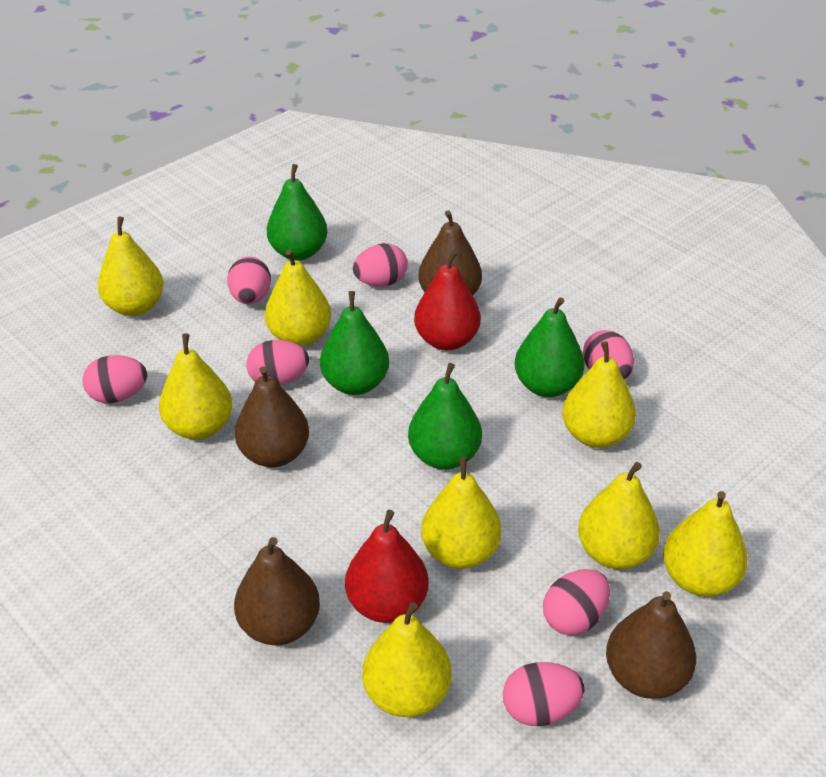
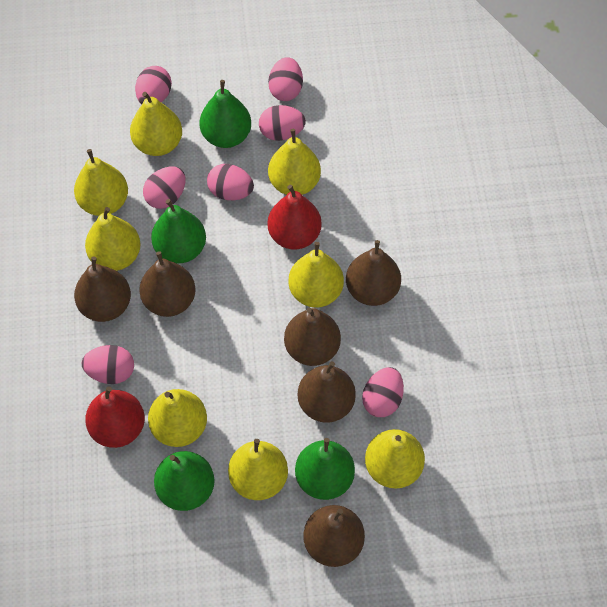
brown pear: [234,537,320,645] [235,366,309,468] [418,210,482,295] [606,591,696,699] = 4 -> [74,257,131,322] [139,251,196,317] [284,307,341,366] [298,361,356,423] [303,505,365,567] [346,240,401,306] = 6

